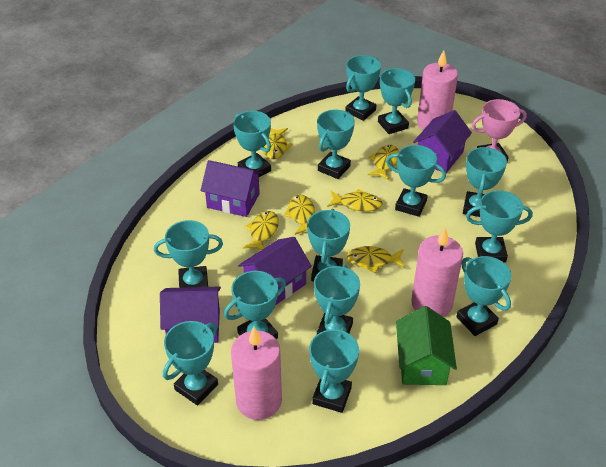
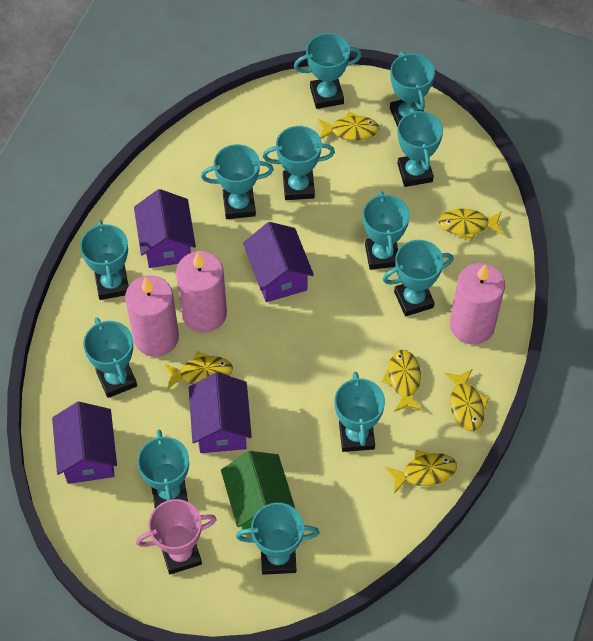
turquoise trophy: [154,220,223,288] [163,321,218,406] [224,271,286,339] [233,111,271,177] [307,209,350,281] [309,327,359,413] [314,265,360,334] [317,110,355,179] [345,55,381,121] [378,68,415,134] [386,145,446,217] [456,256,512,336] [463,147,507,217] [466,190,533,262] = 14 -> [80,220,129,300] [83,317,137,398] [137,430,189,508] [201,144,274,219] [236,503,320,575] [263,126,335,200] [294,33,362,109] [335,372,385,452] [363,190,410,270] [383,240,453,316] [390,52,435,127] [397,108,443,187] = 12

